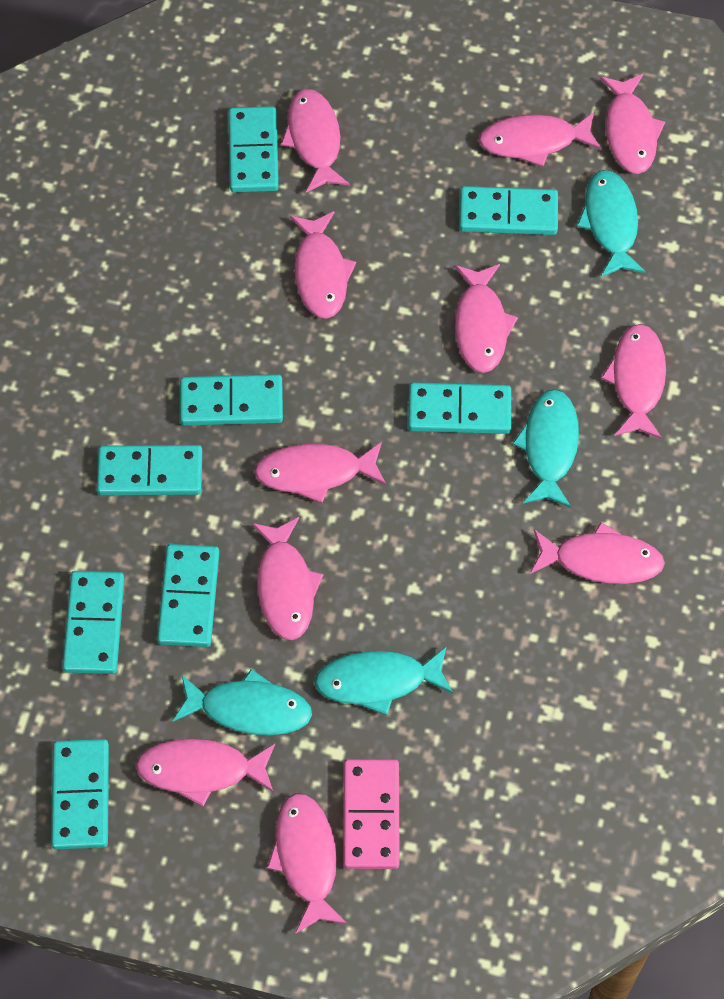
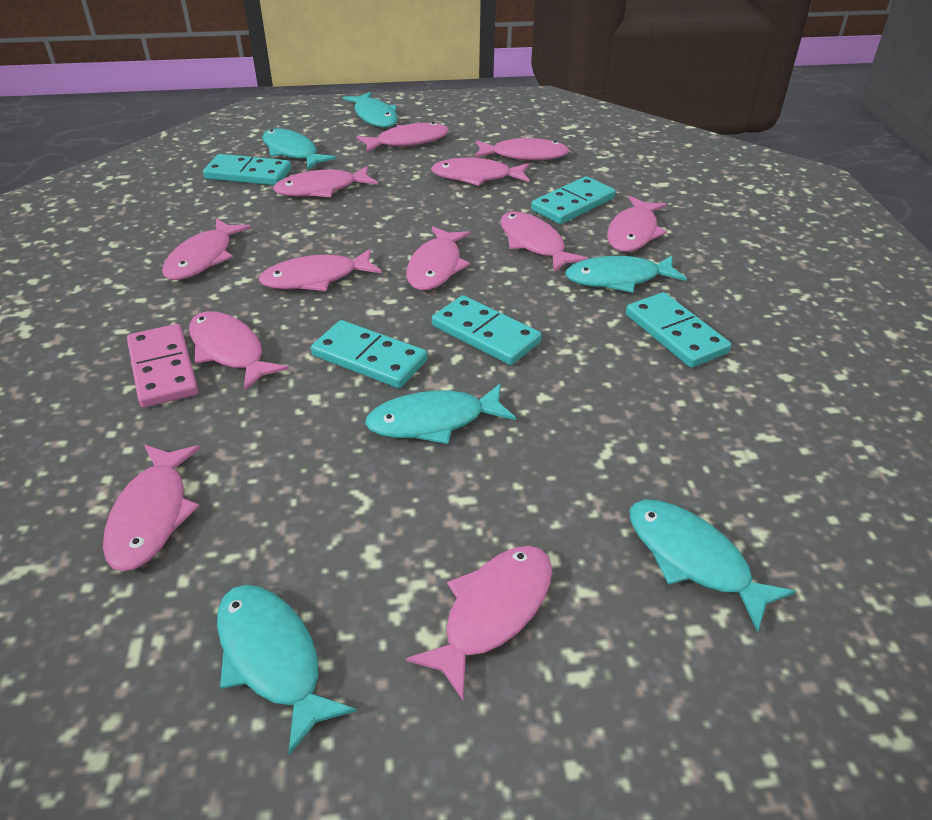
pink fish: [136,739,275,807] [251,517,323,640] [254,442,386,503] [267,793,347,933] [281,89,350,193] [290,211,356,319] [454,264,518,373] [479,112,602,167] [530,522,665,584] [600,74,665,174] [601,324,666,439] = 11 -> [103,445,201,571] [162,218,251,280] [189,311,289,391] [259,249,382,291] [273,166,378,197] [356,122,449,152] [406,226,471,290] [406,546,552,700] [431,158,529,186] [474,137,569,160] [500,211,588,272] [607,196,667,252] = 12
turquoise domino: [51,739,109,849] [62,571,125,674] [97,445,202,496] [157,544,219,647] [180,374,283,426] [228,106,279,192] [408,382,511,434] [459,186,558,235] = 8 -> [203,154,291,185] [311,320,427,388] [432,295,542,365] [531,176,615,224] [626,292,731,368] = 5
turquoise fish: [173,669,312,735] [315,646,453,715] [513,389,579,508] [577,170,646,277] = 4 -> [217,585,356,755] [262,129,336,170] [343,92,398,127] [365,384,516,444] [565,255,687,293] [629,500,796,632] = 6

